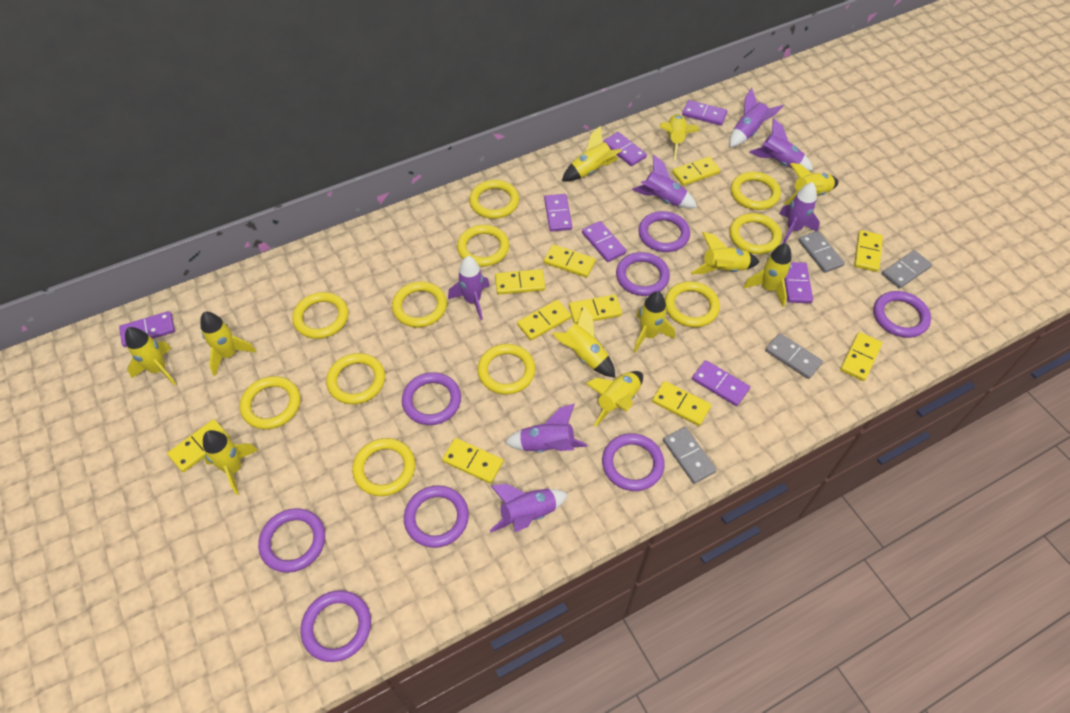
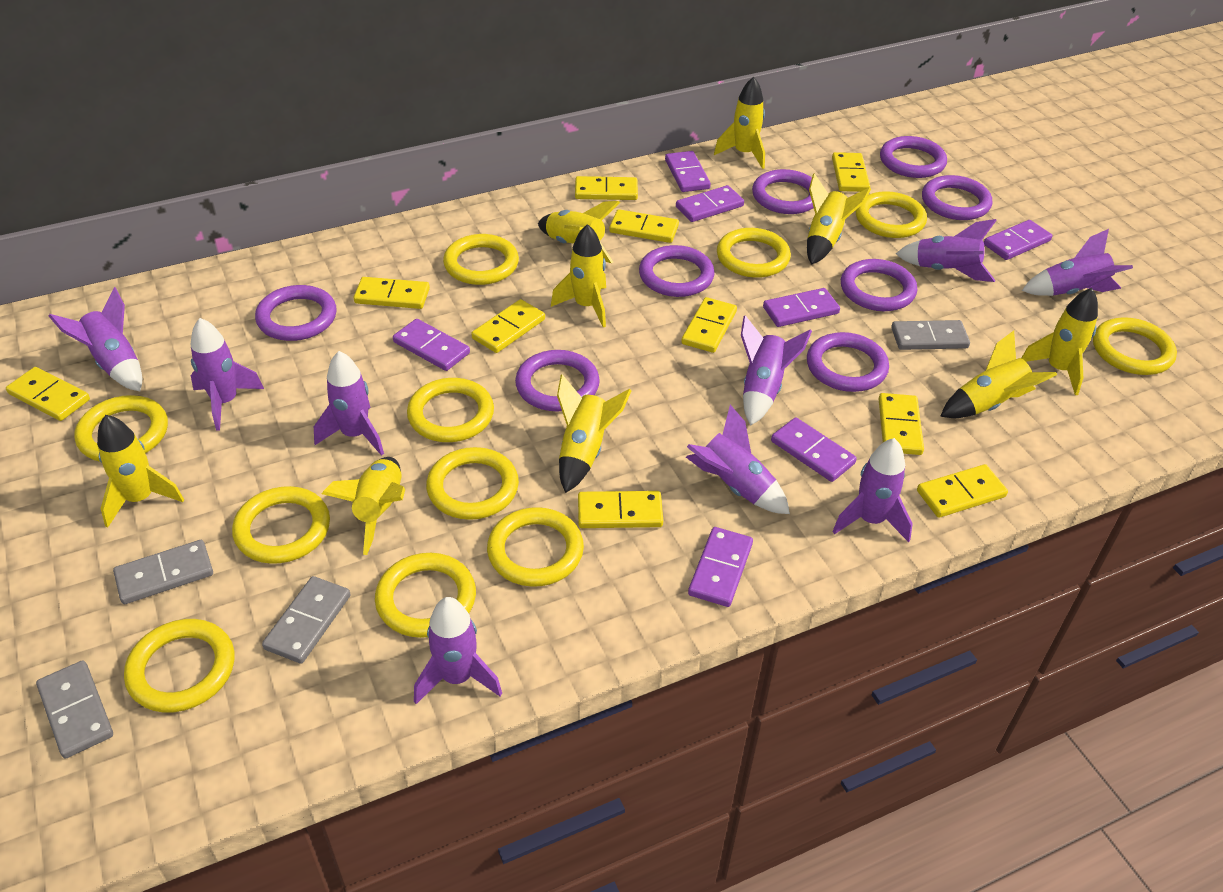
purple rocket: [448,256,490,320] [490,484,568,532] [504,404,587,452] [632,155,697,209] [729,88,784,147] [749,118,813,171] [779,182,820,244] = 7 -> [49,287,142,391] [190,318,264,431] [314,351,384,456] [414,597,502,704] [686,405,790,514] [741,315,812,426] [832,438,913,542] [896,219,997,282] [1022,229,1133,296] = 9
yellow rocket: [125,327,176,385] [200,312,256,376] [203,430,258,495] [552,306,615,378] [562,126,622,181] [585,371,643,427] [633,291,675,353] [660,114,700,160] [691,232,759,274] [743,243,792,307] [784,163,838,205] = 11 -> [97,415,184,528] [322,457,405,555] [538,201,620,263] [551,224,606,327] [557,374,632,493] [714,77,765,169] [807,173,871,265] [940,331,1057,418] [1022,288,1098,395] = 9

